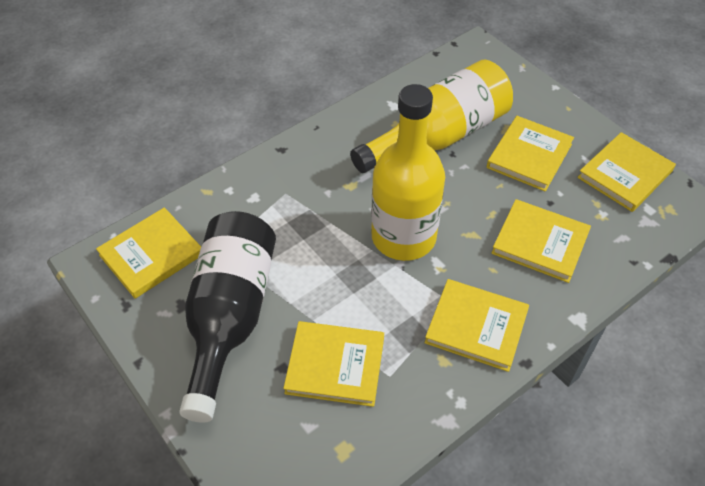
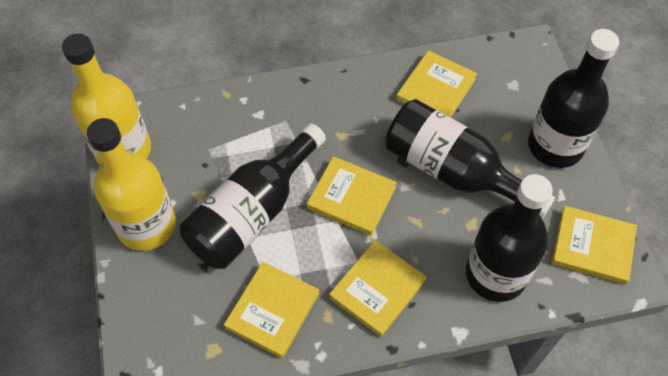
black bottle: [179,211,276,423] = 1 -> [180,123,326,269] [385,99,555,219] [466,174,553,302] [528,29,619,168] = 4
yellow book: [96,207,201,299] [283,321,384,407] [424,279,529,372] [487,116,574,192] [491,199,591,283] [577,132,676,212] = 6 -> [224,262,319,358] [307,156,397,236] [329,240,427,337] [396,50,477,117] [552,206,637,284] = 5

